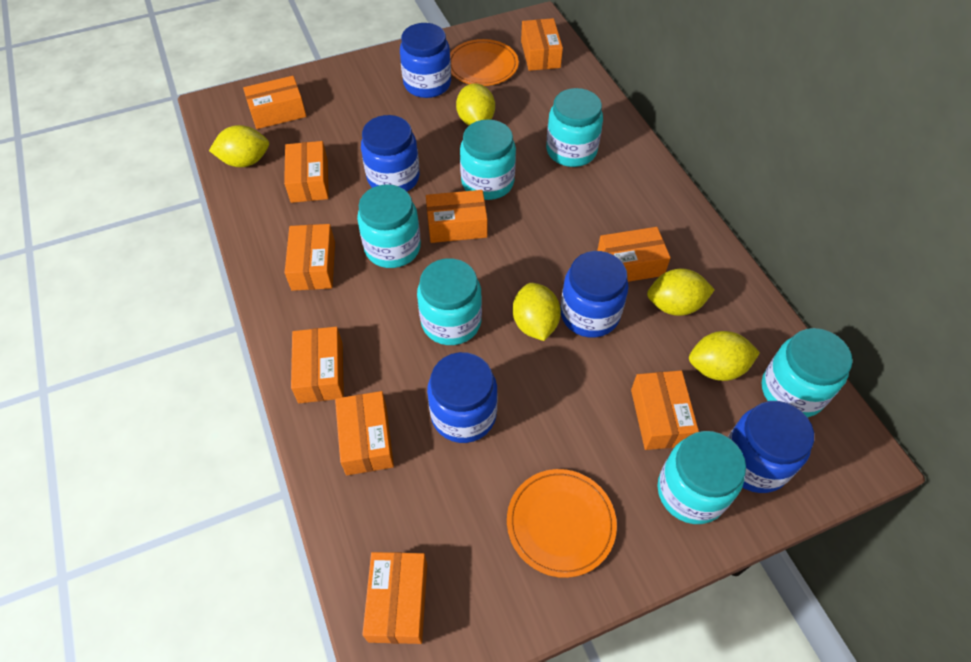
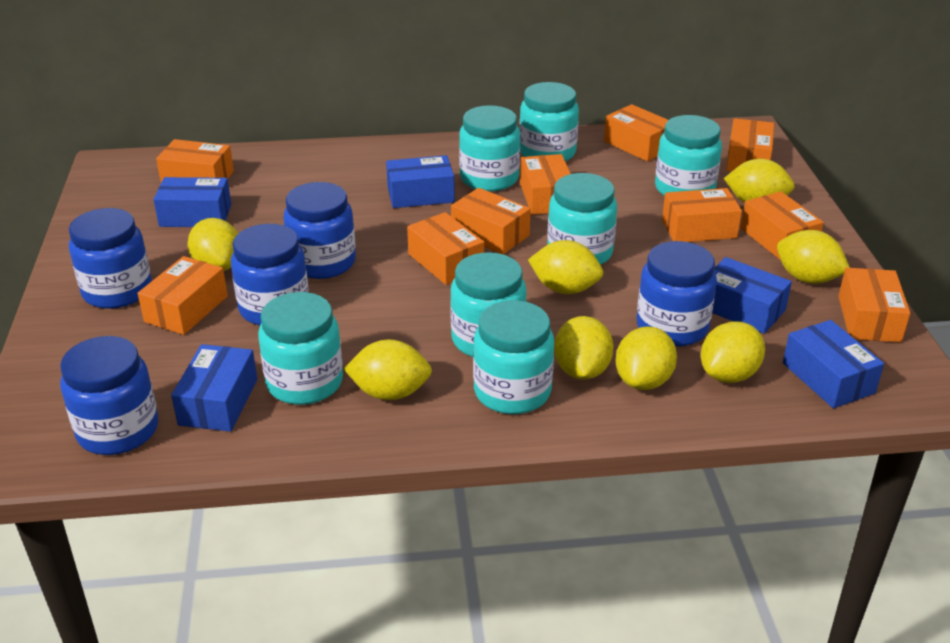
blue box: none = 0 -> [153,177,231,227] [171,344,257,432] [386,155,455,208] [712,257,792,334] [783,320,884,409] = 5
orange plate: [450,39,519,86] [507,469,617,578] = 2 -> none = 0
turquoise jar: [357,184,421,268] [417,258,482,345] [460,119,516,200] [546,88,603,167] [657,431,746,524] [762,328,853,418] = 6 -> [258,292,343,405] [450,252,527,357] [459,105,520,191] [473,300,554,414] [519,82,579,162] [547,173,617,265] [655,115,722,196] = 7
yellow lemon: [209,125,269,167] [456,83,495,125] [512,283,561,341] [647,268,715,316] [689,331,760,381] = 5 -> [187,218,238,271] [344,339,432,400] [528,240,603,294] [554,316,614,380] [615,326,677,390] [701,321,765,383] [724,159,795,203] [777,230,850,284] = 8

